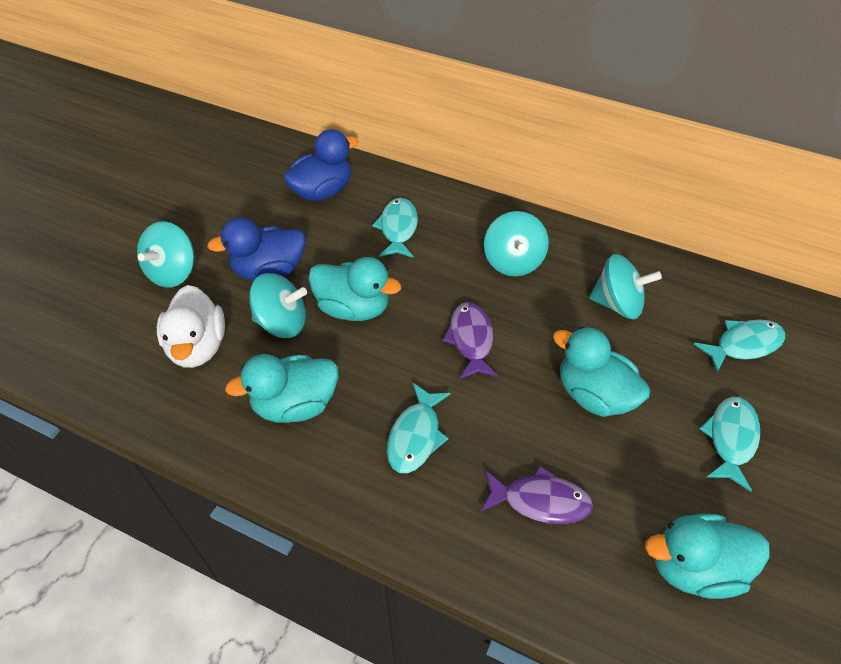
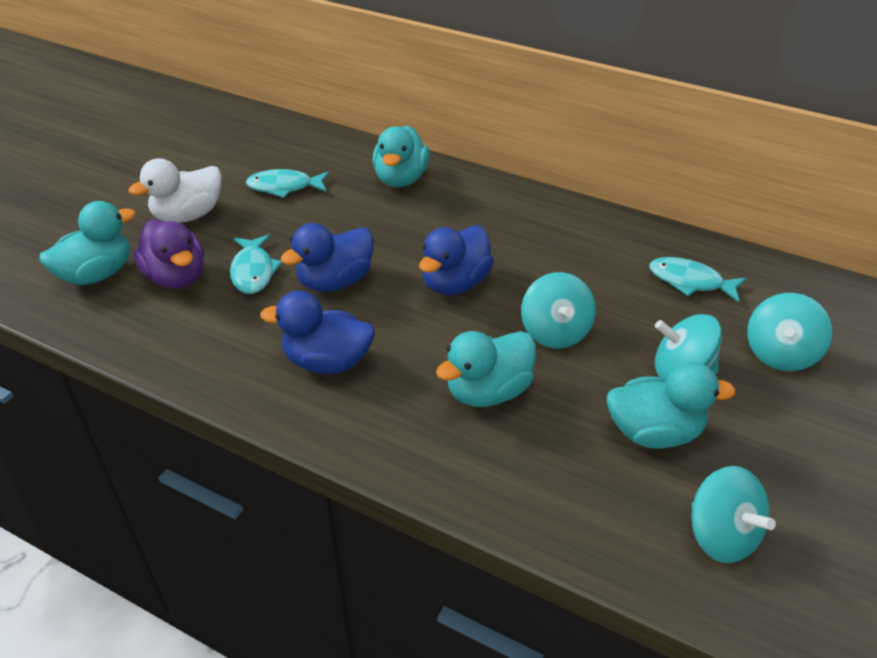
blue duck: [207,218,306,281] [283,129,358,201] = 2 -> [260,291,375,374] [280,223,373,292] [419,225,494,295] = 3
purple duck: none = 0 -> [133,220,204,289] = 1
purple fish: [442,302,499,380] [481,466,593,524] = 2 -> none = 0
turquoise fish: [372,198,418,258] [387,383,451,473] [694,320,785,373] [699,397,760,492] = 4 -> [230,234,282,294] [246,169,329,198] [649,257,746,302] = 3

